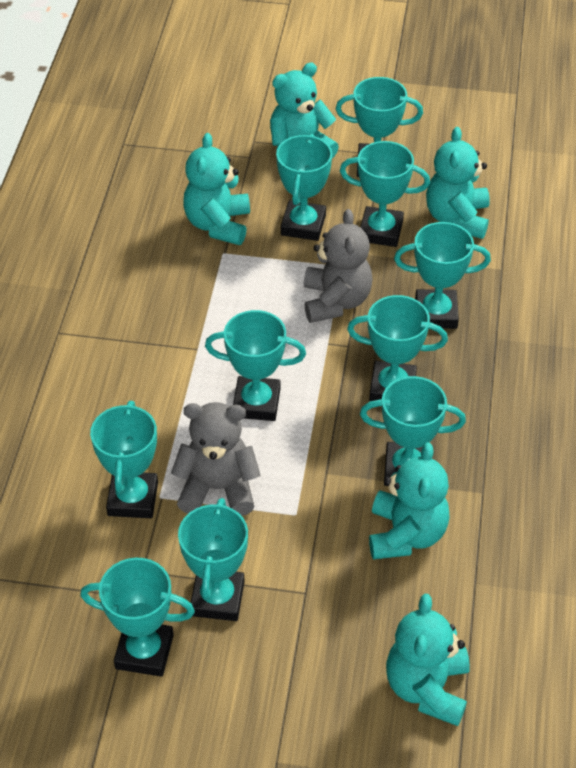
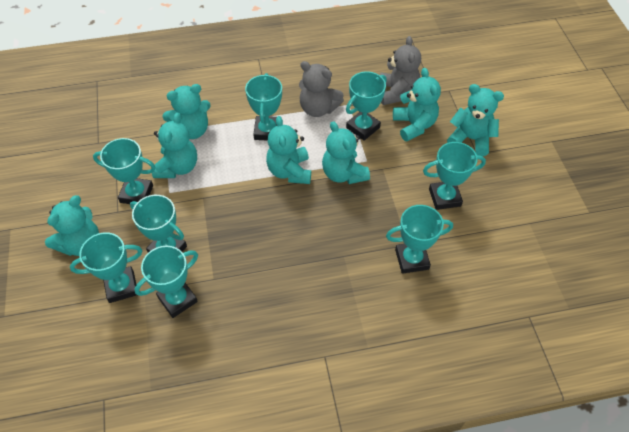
turquoise teddy bear: [183,133,250,245] [270,62,339,158] [369,442,450,560] [386,594,470,726] [426,127,490,239] = 5 -> [45,195,99,256] [152,113,197,178] [162,84,211,139] [266,116,311,184] [322,121,370,184] [393,68,441,141] [447,84,504,156] = 7
turquoise trophy: [80,558,195,677] [90,401,158,518] [178,498,248,621] [205,310,306,421] [276,134,332,241] [336,77,423,177] [340,141,430,247] [347,295,448,401] [360,376,466,486] [394,222,491,329] = 10 -> [70,232,142,303] [93,138,156,204] [130,195,187,252] [135,246,198,318] [245,73,282,140] [346,72,387,141] [386,205,453,274] [423,142,486,210] = 8

